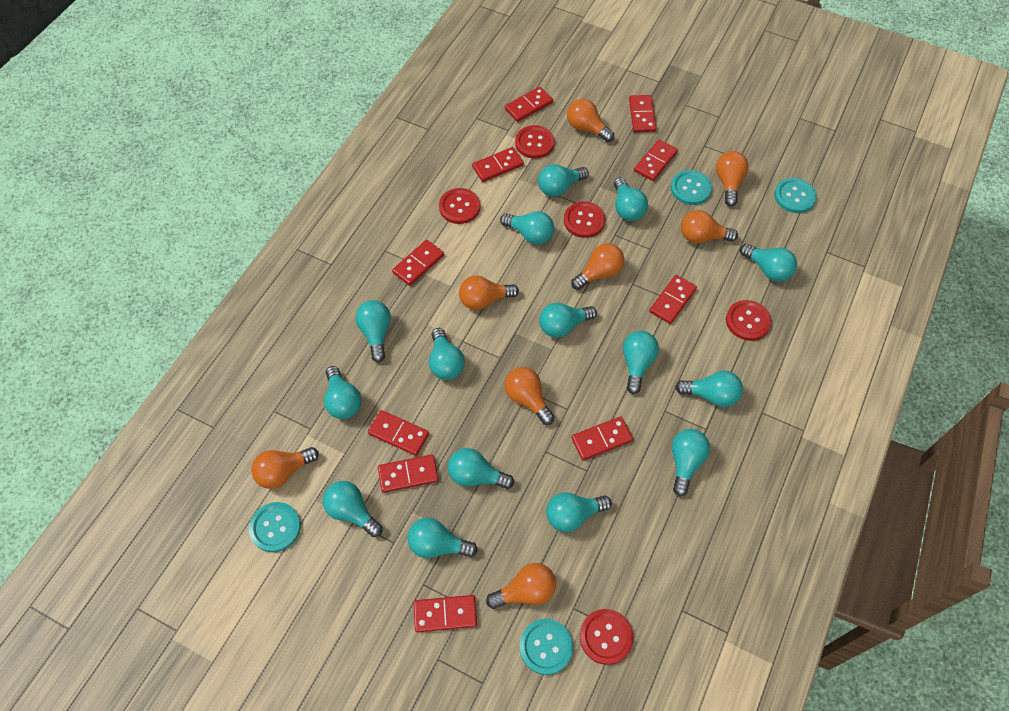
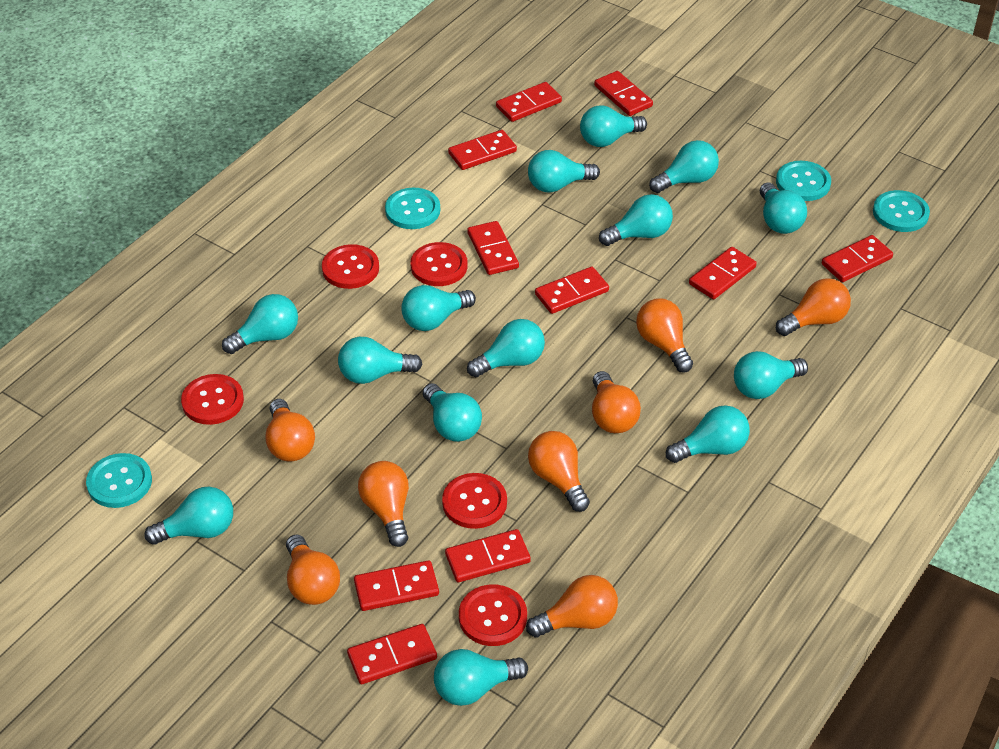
turquoise light bulb: [323,481,383,537] [324,366,362,419] [355,300,391,362] [407,518,478,558] [429,328,465,380] [448,448,514,489] [500,211,554,245] [538,164,589,197] [539,303,597,338] [546,492,612,532] [614,177,648,221] [623,331,659,394] [672,429,710,496] [675,371,743,407] [740,244,797,282] = 15 -> [144,487,233,545] [222,294,298,354] [338,337,422,384] [401,285,476,331] [423,383,482,442] [434,649,528,706] [467,319,545,377] [528,150,600,193] [580,105,647,147] [599,194,673,246] [649,140,719,193] [666,405,750,463] [734,351,808,399] [760,183,807,234] = 14

